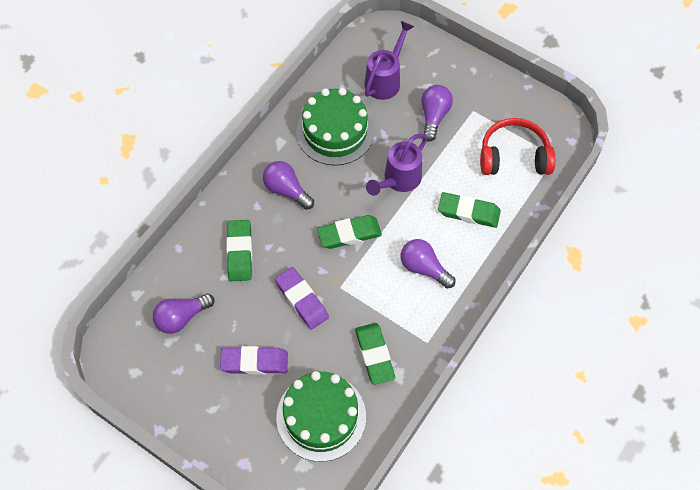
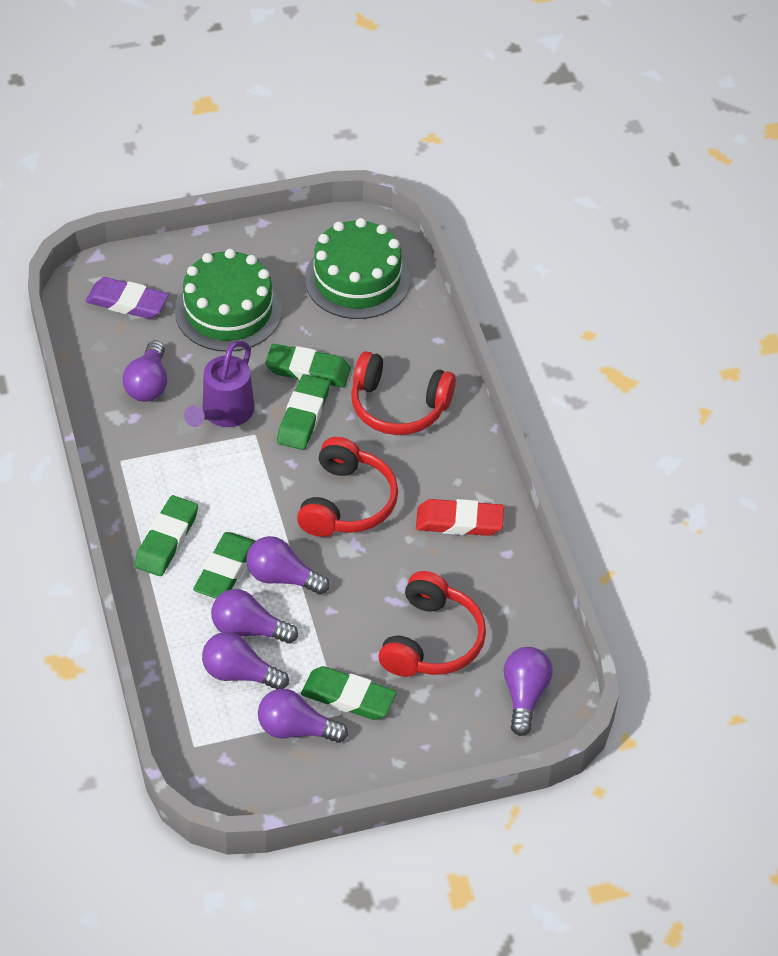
green eraser: [227,220,252,281] [317,215,382,249] [355,323,395,385] [438,192,501,228] = 4 -> [134,495,198,576] [193,532,255,599] [265,344,351,388] [277,374,330,450] [301,666,396,720] = 5
purple eraser: [220,346,288,374] [275,267,329,330] = 2 -> [85,277,169,319] = 1
purple light bulb: [153,294,215,334] [263,161,314,210] [401,239,455,289] [421,85,453,141] = 4 -> [122,340,167,402] [202,632,289,689] [211,589,298,644] [246,536,330,595] [258,689,348,743] [504,647,553,736] = 6
purple watering can: [365,21,414,100] [366,134,427,196] = 2 -> [184,341,255,427] = 1
red eraser: none = 0 -> [416,499,504,536] = 1
red headphones: [480,118,555,175] = 1 -> [297,437,398,537] [351,351,456,435] [378,571,486,677] = 3

